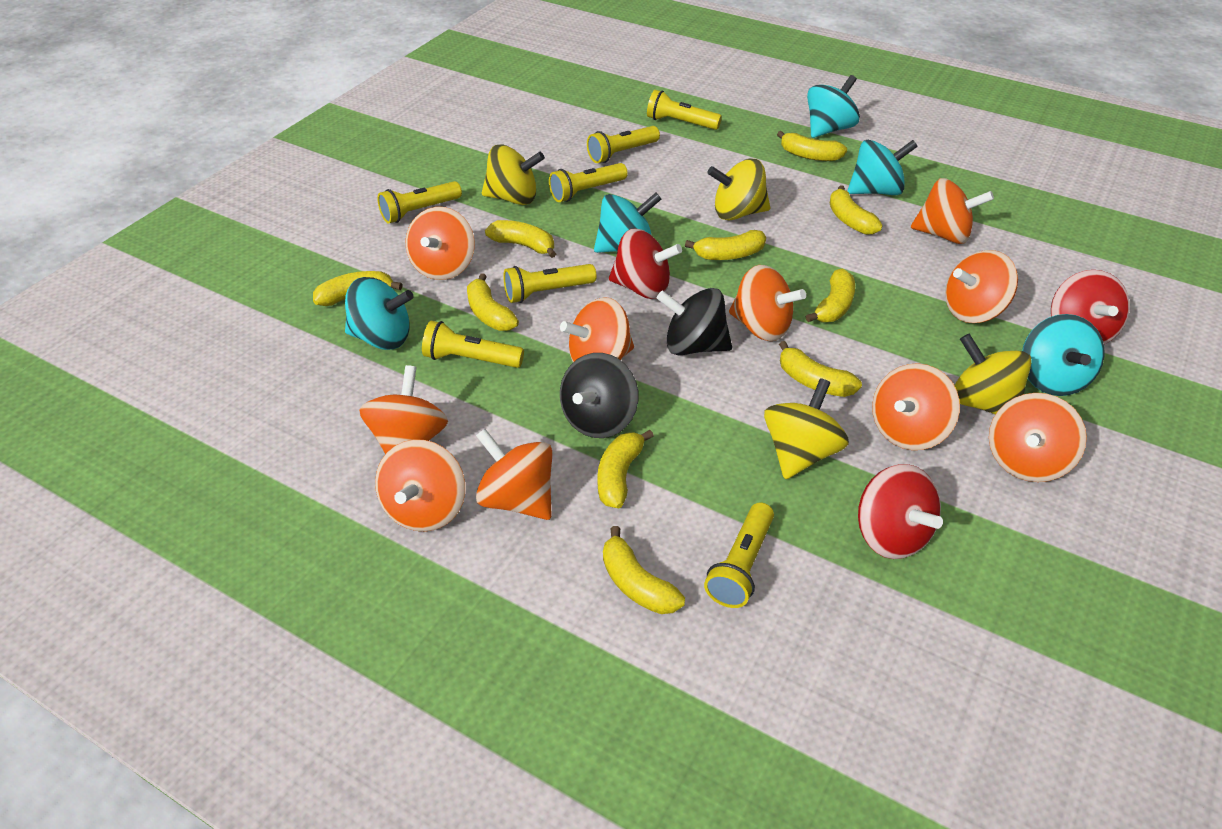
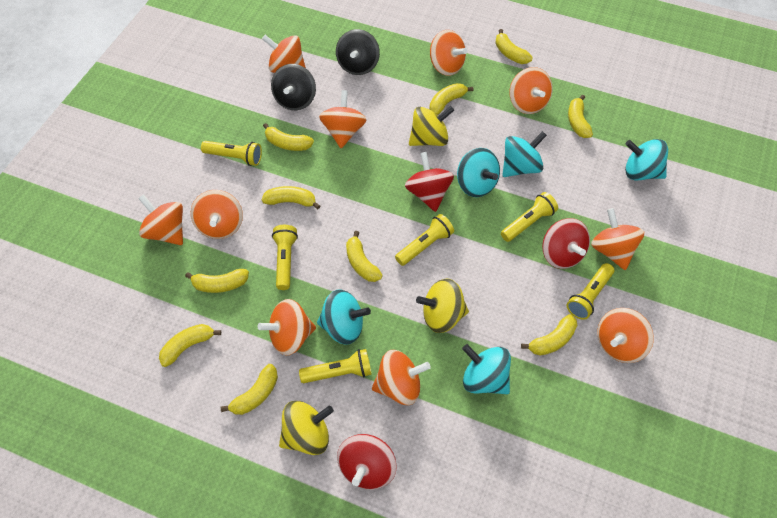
yellow flashlight: [377,181,462,223] [422,321,524,368] [503,264,597,303] [549,163,628,202] [587,126,660,163] [647,90,722,130] [704,502,774,608] = 7 -> [201,141,262,166] [272,225,298,290] [299,349,372,383] [395,214,454,266] [501,192,558,242] [567,263,614,320] = 6
yellow spinning top: [482,144,545,205] [707,159,770,221] [764,378,849,479] [954,334,1032,415] = 4 -> [279,401,334,455] [409,106,454,146] [416,279,469,333] = 3

